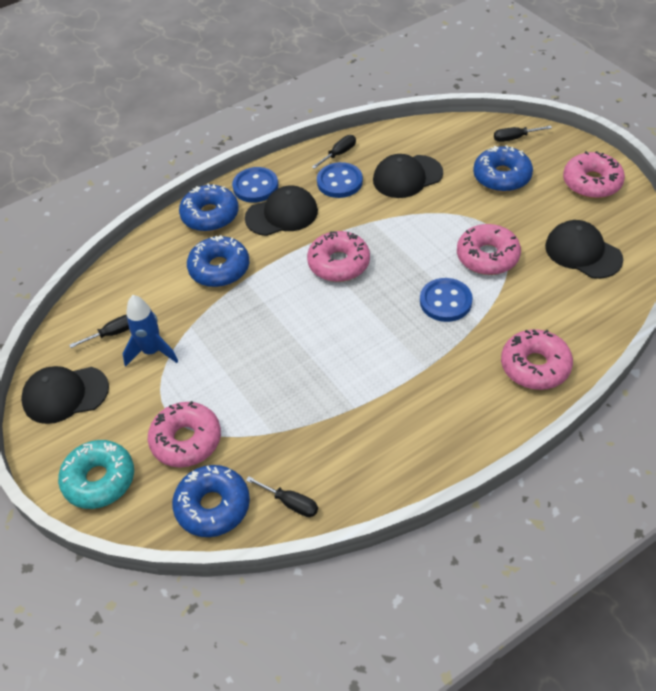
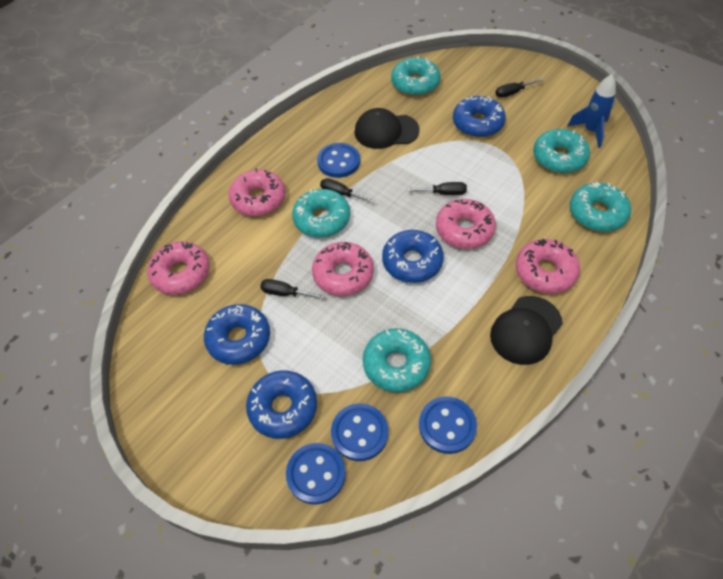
black cap: [21,366,109,424] [245,185,318,236] [373,154,443,198] [545,220,623,279] = 4 -> [354,108,420,149] [490,296,563,365] = 2
blue button: [232,167,278,203] [317,162,363,198] [420,278,473,322] = 3 -> [286,443,346,505] [317,143,360,178] [331,404,388,461] [419,397,477,454] = 4
turquoise donut: [58,440,134,509] = 1 -> [292,189,350,238] [363,328,431,392] [391,56,441,96] [533,129,590,173] [570,182,631,232] = 5

